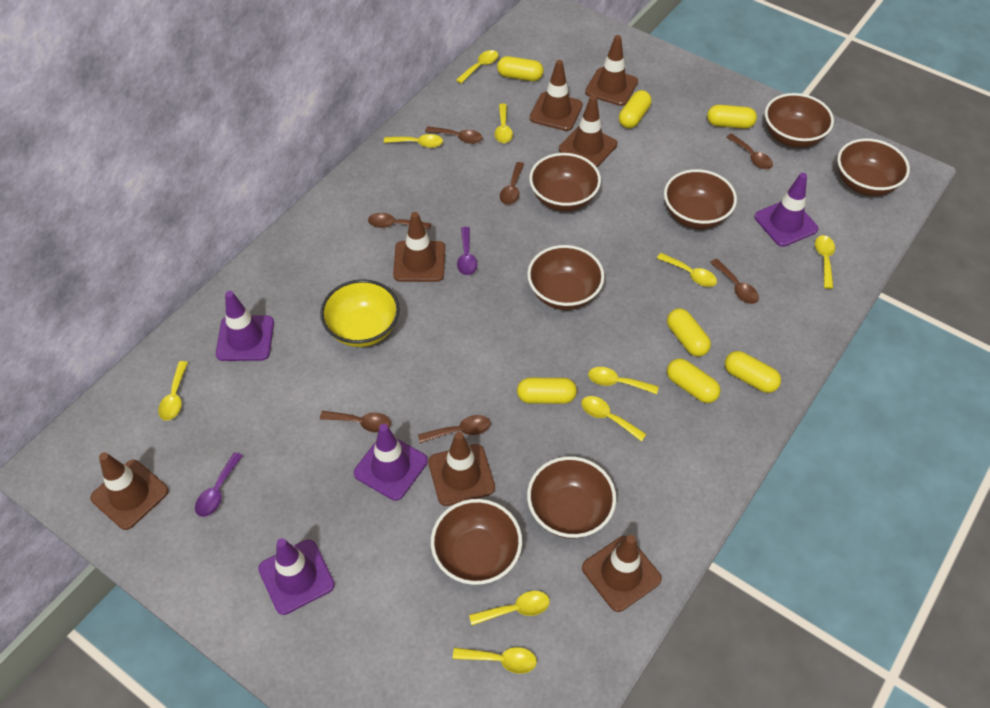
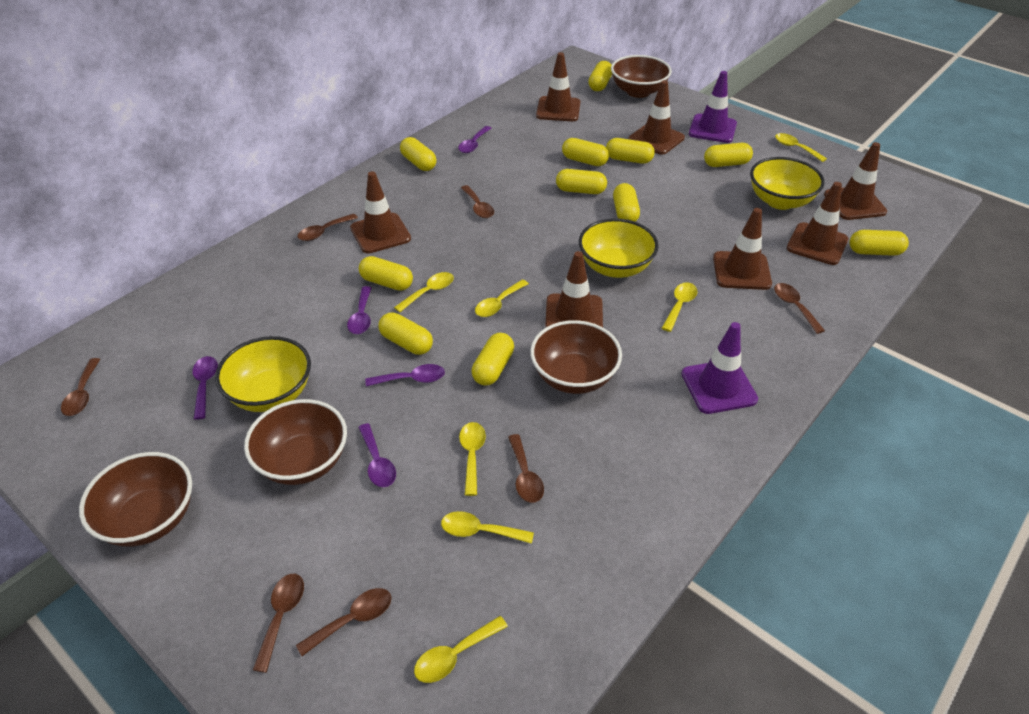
brown bowl: [431,499,522,585] [527,245,604,310] [527,456,616,539] [529,153,601,211] [664,169,737,229] [765,93,834,148] [837,138,910,196] = 7 -> [79,452,192,546] [244,399,347,485] [530,320,622,394] [611,55,672,98] = 4
purple spoon: [195,452,243,517] [457,227,477,275] = 2 -> [192,356,218,420] [347,286,371,334] [358,423,396,487] [365,364,445,386] [458,126,491,153] = 5
purple traffic cone: [216,291,274,361] [258,538,335,615] [354,424,428,501] [754,173,818,247] = 4 -> [681,322,758,414] [689,71,737,143] = 2
yellow bowl: [320,279,400,347] = 1 -> [215,336,311,412] [579,218,659,278] [750,157,825,210] = 3
yellow capsule: [497,56,543,81] [517,378,577,404] [619,90,652,128] [667,308,711,357] [667,358,721,403] [707,105,757,129] [725,351,781,393] = 7 -> [359,256,413,291] [379,312,433,355] [400,137,437,171] [472,333,514,385] [556,169,607,194] [562,138,609,166] [588,61,612,91] [606,138,655,164] [613,183,640,222] [704,143,753,167] [849,230,909,256] = 11
yellow spoon: [158,361,188,421] [384,134,443,148] [453,647,537,674] [456,50,498,84] [469,591,550,625] [494,104,513,143] [581,396,647,442] [588,367,659,394] [657,253,717,287] [815,235,835,289] = 10 -> [394,272,454,312] [414,616,508,683] [441,511,534,544] [459,422,486,496] [475,279,529,317] [662,282,697,332] [775,133,827,162] = 7

